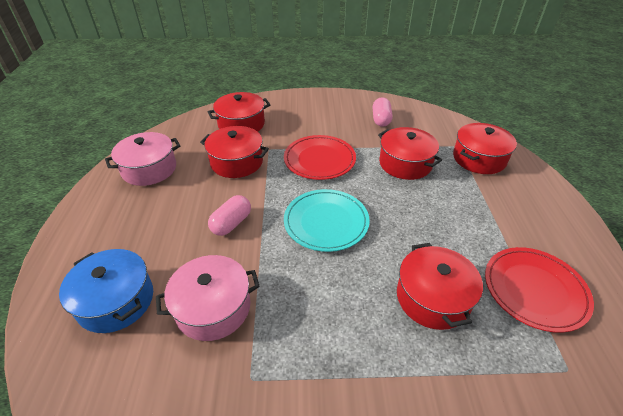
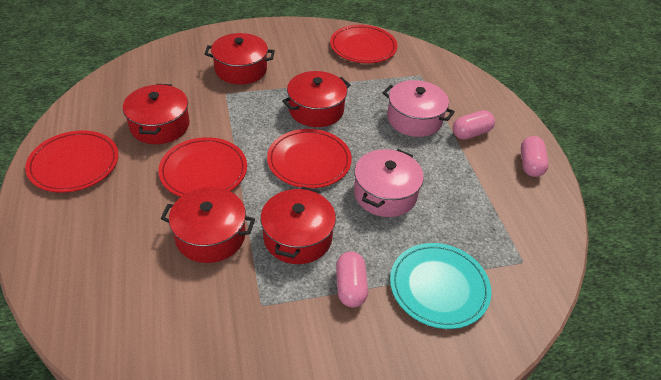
blue pot: [59,249,153,333] = 1 -> none = 0
pink capsule: [208,195,251,236] [372,97,393,127] = 2 -> [336,251,368,307] [453,110,495,140] [521,136,549,177] = 3
red plate: [284,135,356,180] [485,247,594,333] = 2 -> [25,131,119,193] [158,137,247,197] [267,129,352,188] [330,25,397,63] = 4

